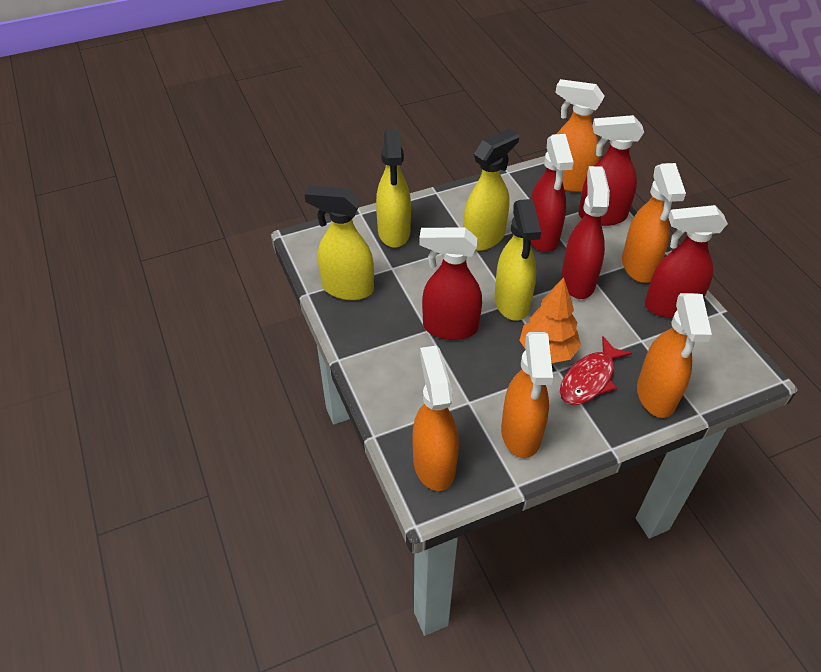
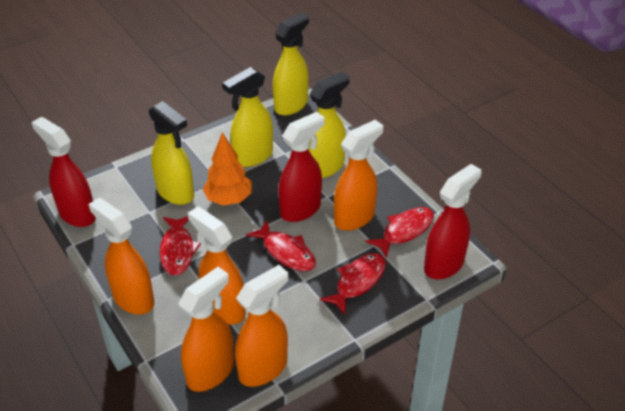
red fish: [560,336,632,405] = 1 -> [160,216,201,275] [246,220,316,271] [320,253,386,315] [365,207,434,258] = 4
red spray bottle: [419,227,482,340] [530,134,574,252] [561,166,610,299] [578,115,644,226] [645,205,728,318] = 5 -> [31,117,96,227] [278,112,325,222] [424,164,481,279] = 3

